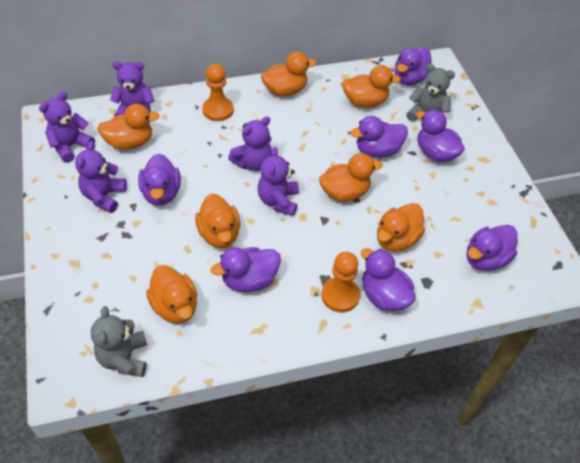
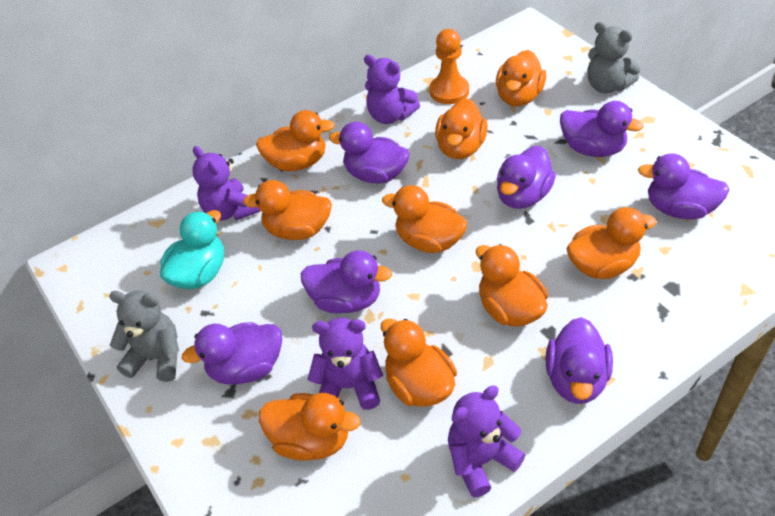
orange duck: [97,104,160,150] [146,265,197,324] [195,193,240,248] [261,52,316,96] [319,153,382,202] [342,65,401,107] [377,203,425,252] = 7 -> [243,180,332,240] [256,110,335,171] [259,393,361,461] [381,318,457,407] [382,185,468,253] [435,98,488,159] [476,244,548,327] [496,50,546,106] [566,207,657,279] = 9
orange pawn: [202,64,234,121] [321,252,360,312] = 2 -> [429,29,469,104] = 1
purple teddy bear: [39,91,95,163] [75,141,127,213] [110,61,154,122] [228,116,272,171] [258,147,299,216] = 5 -> [192,146,260,221] [307,318,383,410] [364,55,420,124] [448,386,525,497] = 4
turquoise duck: none = 0 -> [160,210,224,289] = 1

